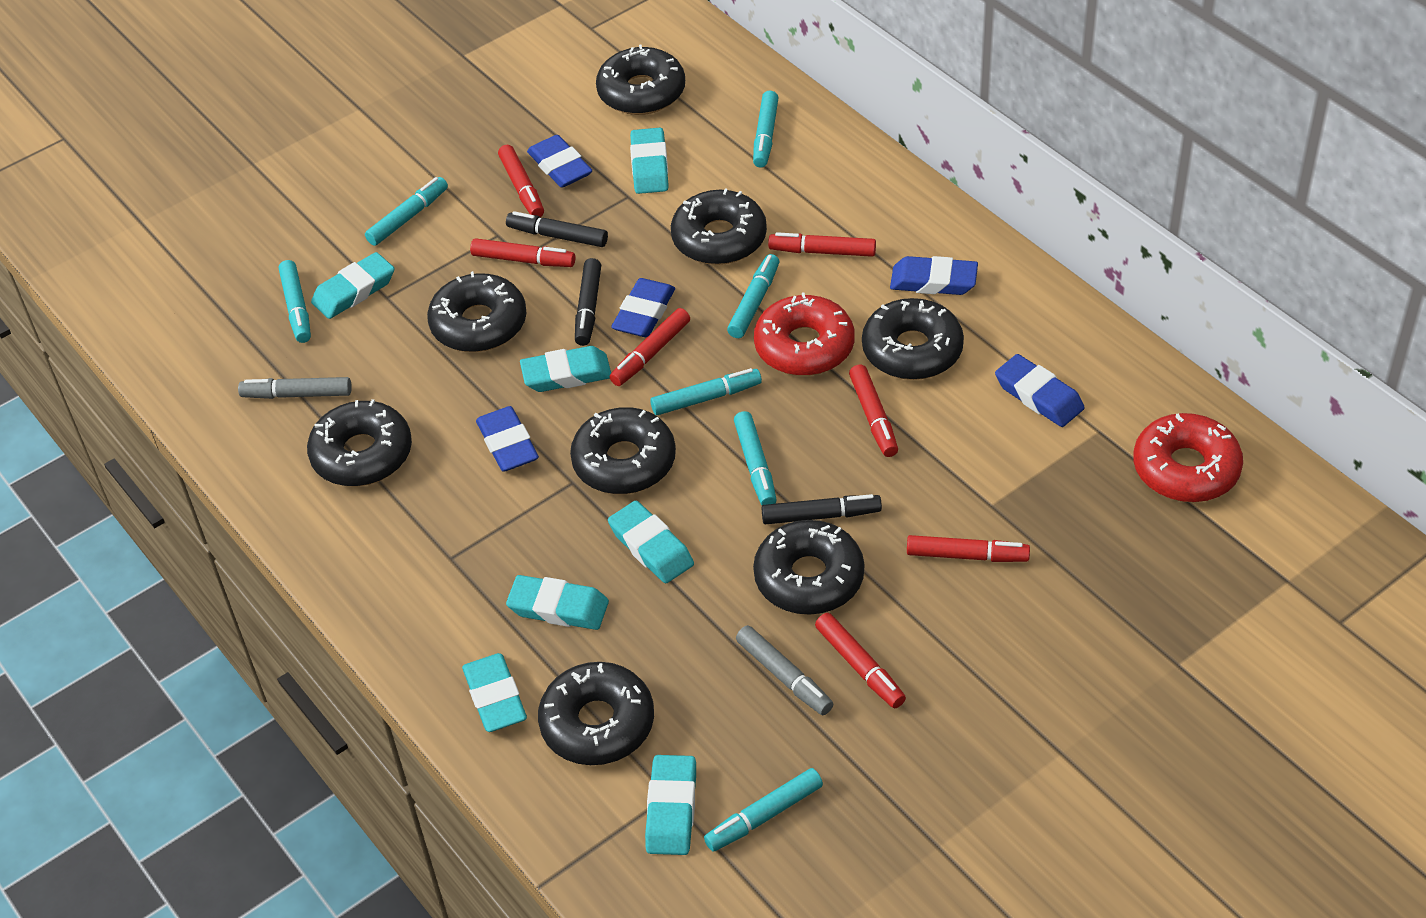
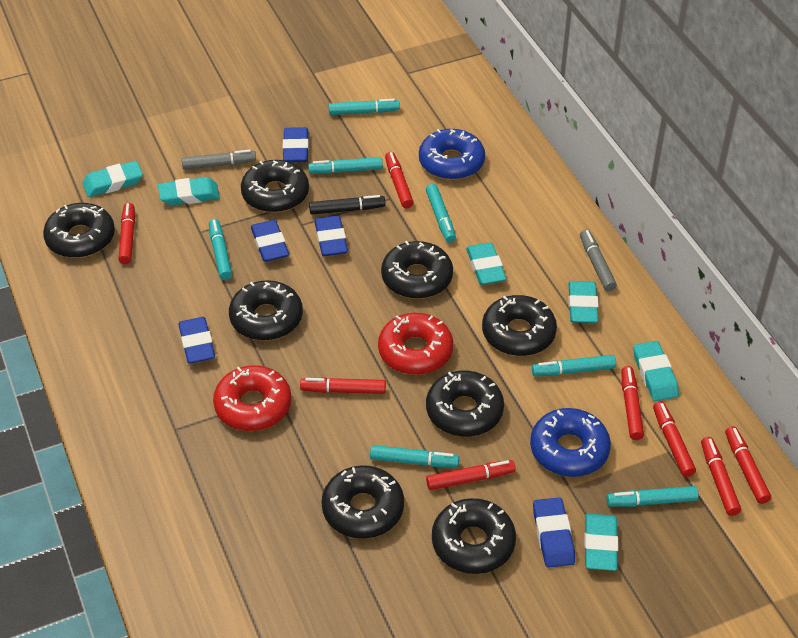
black marker: [506,211,608,247] [575,258,601,346] [761,494,882,525] = 3 -> [309,195,386,215] = 1
blue donut: none = 0 -> [419,129,485,180] [530,408,611,477] = 2
red marker: [470,238,575,267] [498,145,544,217] [610,308,690,386] [768,232,876,257] [815,613,906,708] [849,365,898,457] [907,535,1030,562] = 7 -> [118,203,135,264] [300,377,386,394] [385,152,414,208] [426,460,515,490] [621,366,644,440] [653,402,696,477] [701,437,741,516] [725,426,771,504] = 8
turquoise eraser: [311,252,395,319] [462,653,527,732] [506,575,609,630] [520,346,611,392] [608,501,694,583] [630,128,669,194] [645,755,696,855] = 7 -> [82,161,143,197] [158,177,220,206] [466,243,507,285] [568,281,599,323] [584,514,618,571] [633,341,679,401] = 6

